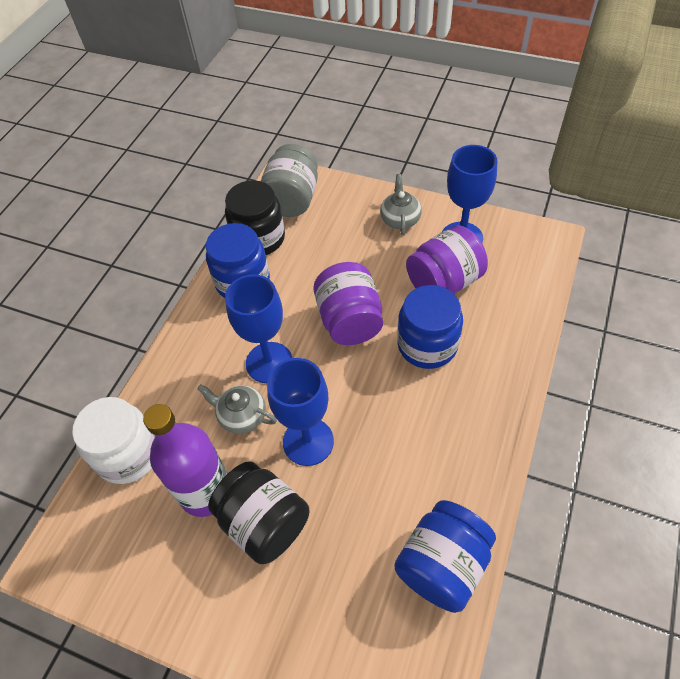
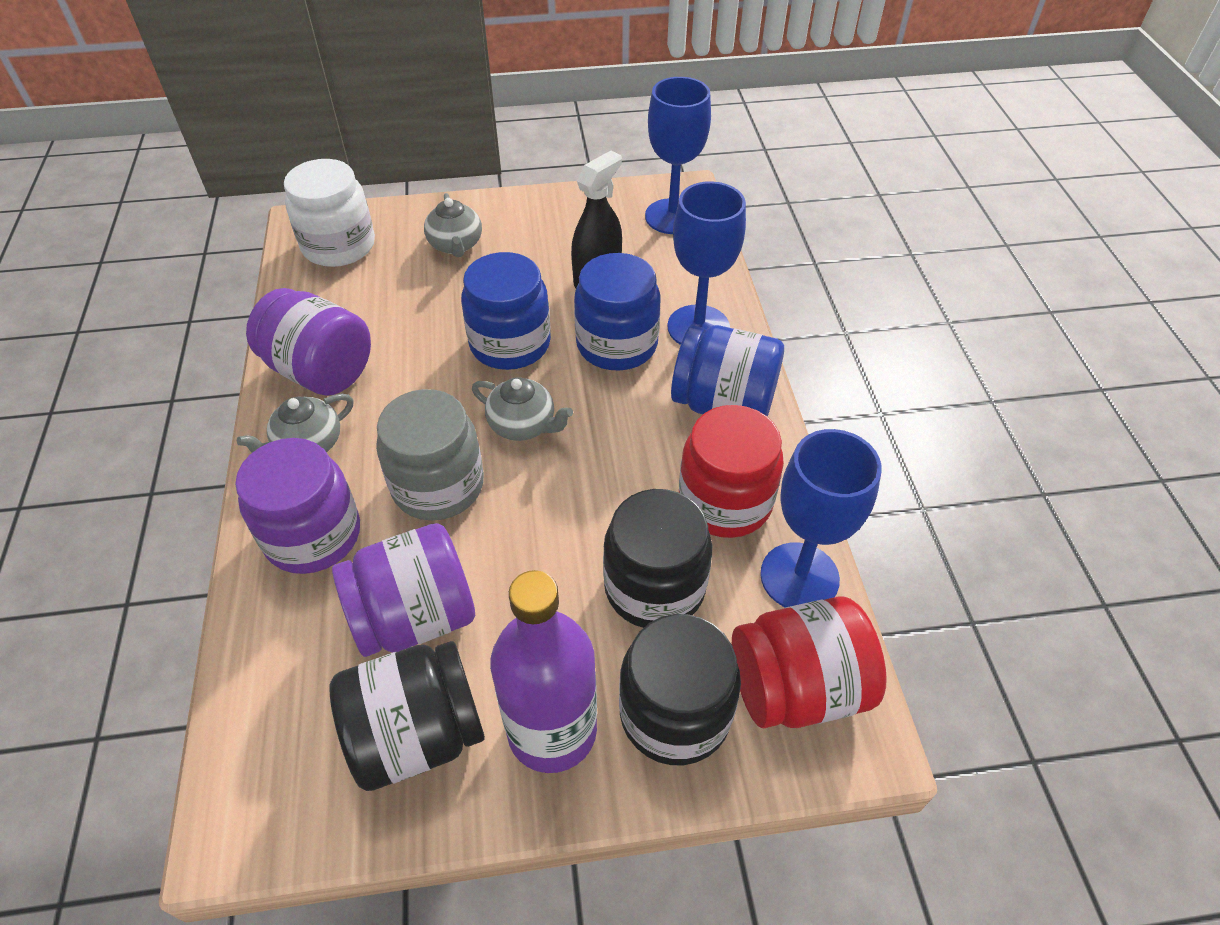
black jar: [208,461,309,564] [225,180,285,255] = 2 -> [329,641,485,791] [603,489,712,628] [619,614,741,765] = 3
black spray bottle: none = 0 -> [571,151,622,288] = 1
grey teapot: [197,384,277,434] [380,174,422,236] = 2 -> [237,394,354,453] [424,193,482,257] [472,378,573,441] = 3
purple jar: [313,262,383,345] [406,225,488,294] = 2 -> [235,438,360,574] [246,288,371,396] [332,523,475,657] = 3
red jar: none = 0 -> [679,405,784,538] [732,596,887,728] = 2

